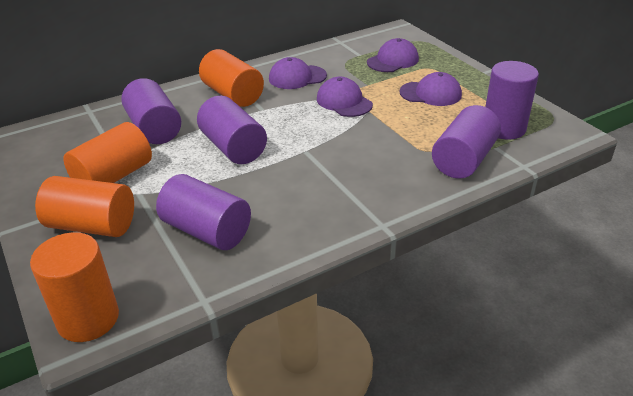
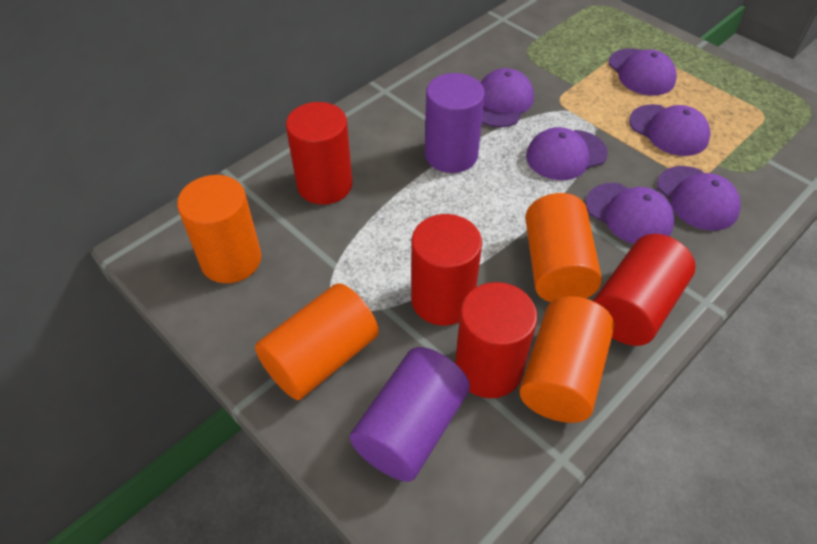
purple cap: [269,57,327,89] [317,77,373,117] [367,38,419,72] [399,72,462,106] = 4 -> [481,68,534,127] [526,127,608,180] [585,183,675,244] [608,48,677,96] [629,104,710,156] [657,166,741,231] = 6
purple cylinder: [121,78,181,144] [156,174,251,250] [197,96,267,164] [432,105,501,179] [485,61,539,140] = 5 -> [350,347,470,482] [425,73,485,173] = 2
red cylinder: none = 0 -> [286,102,353,205] [411,214,482,325] [455,282,537,398] [593,234,696,346] = 4

